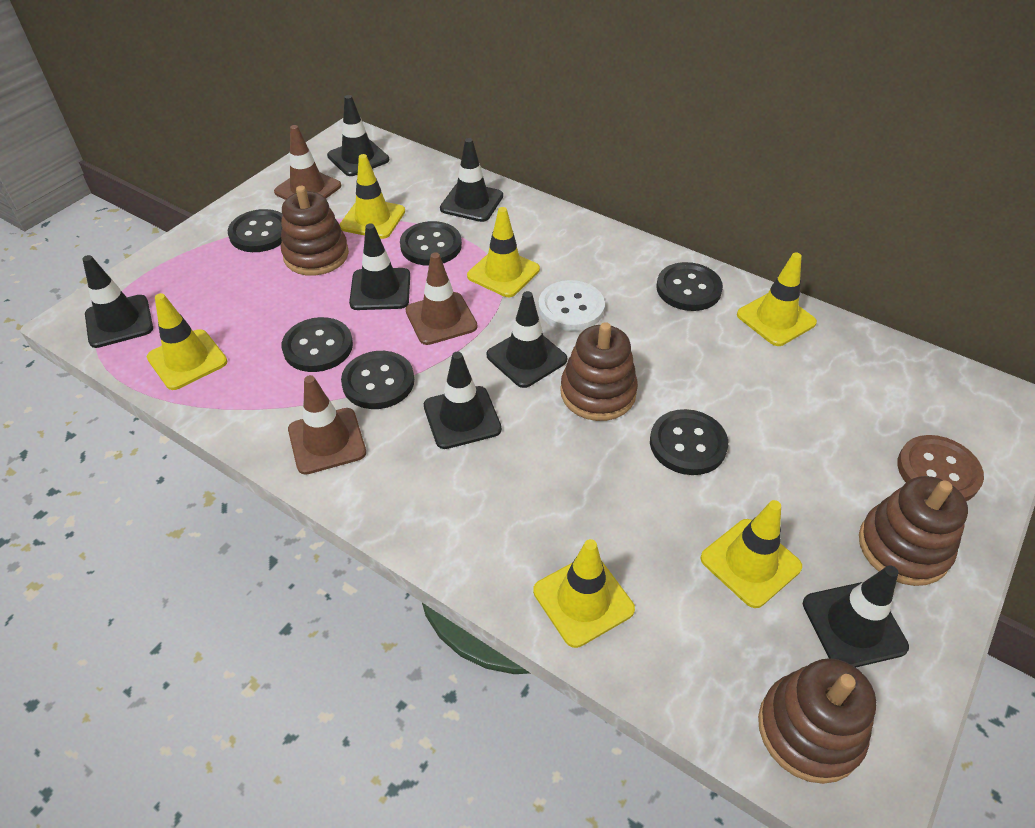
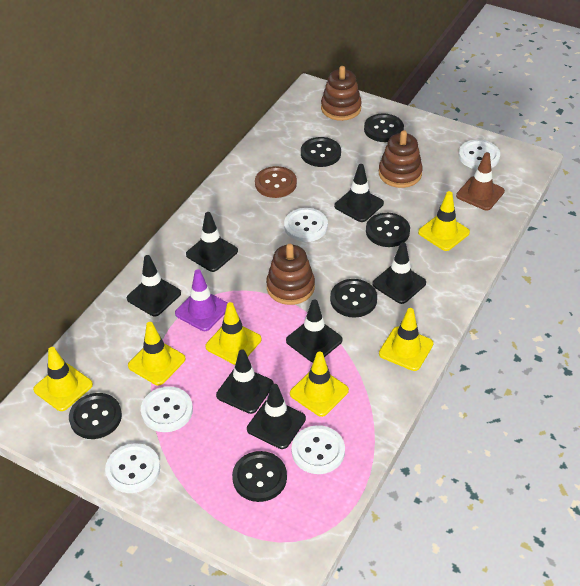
brown stacking toy: [281,186,349,276] [560,322,638,421] [758,658,876,784] [859,476,968,586] = 4 -> [266,244,315,305] [321,66,362,121] [379,130,423,188] = 3
brown traffic cone: [274,125,341,200] [288,375,366,475] [405,252,478,345] = 3 -> [456,153,505,211] = 1
purple traffic cone: none = 0 -> [175,269,227,331] = 1
white button: [538,280,605,331] = 1 -> [105,443,160,493] [141,386,193,432] [284,208,328,242] [292,425,345,474] [459,140,500,169] = 5

